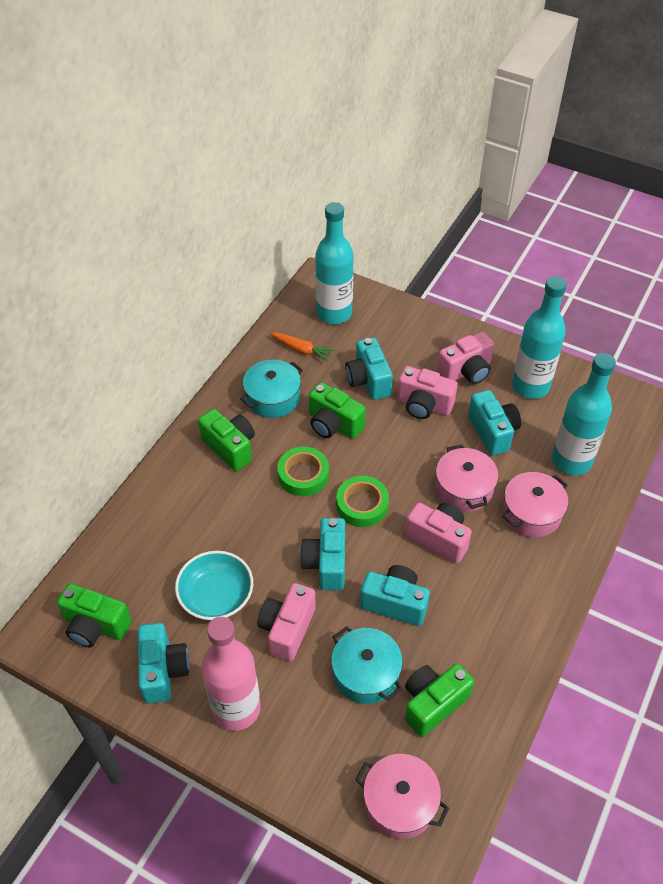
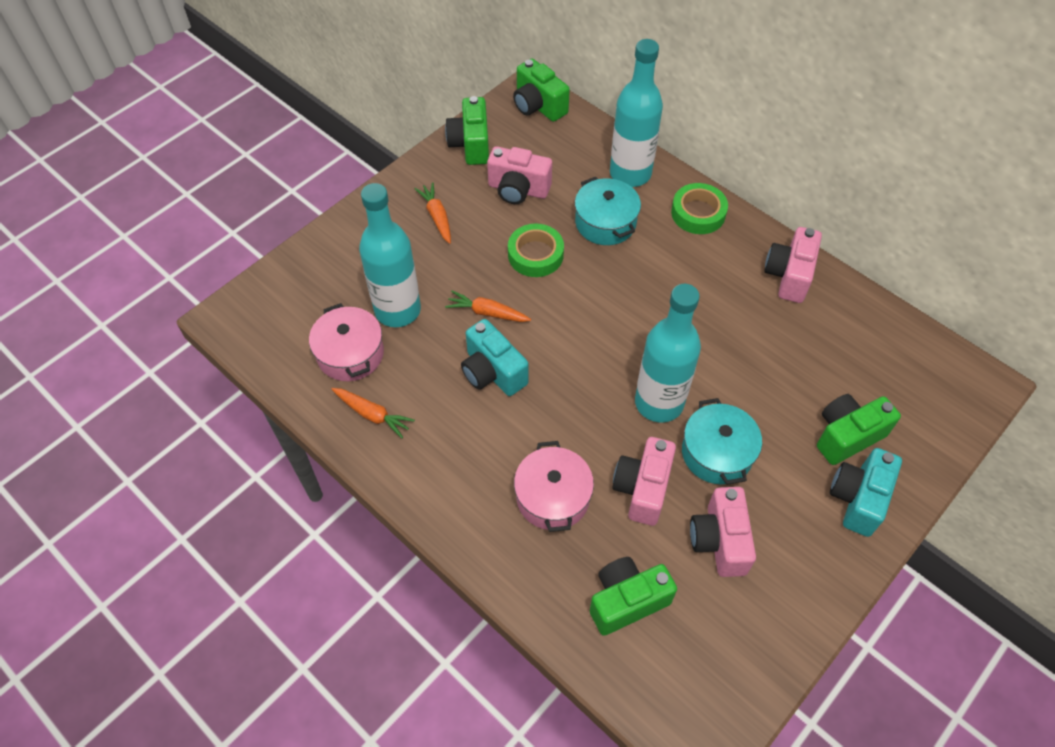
orange carrot: [270,332,335,362] = 1 -> [332,388,415,438] [414,182,451,244] [445,291,531,322] = 3
pink bottle: [201,617,261,731] = 1 -> none = 0
pink pot: [355,754,449,839] [435,445,499,512] [502,472,568,537] = 3 -> [309,303,384,381] [514,441,594,532] = 2
turquoise bowl: [175,551,253,620] = 1 -> none = 0
turquoise camera: [138,623,190,704] [300,518,345,590] [345,337,393,400] [360,565,430,626] [468,390,521,456] = 5 -> [461,319,528,396] [830,448,902,537] = 2

